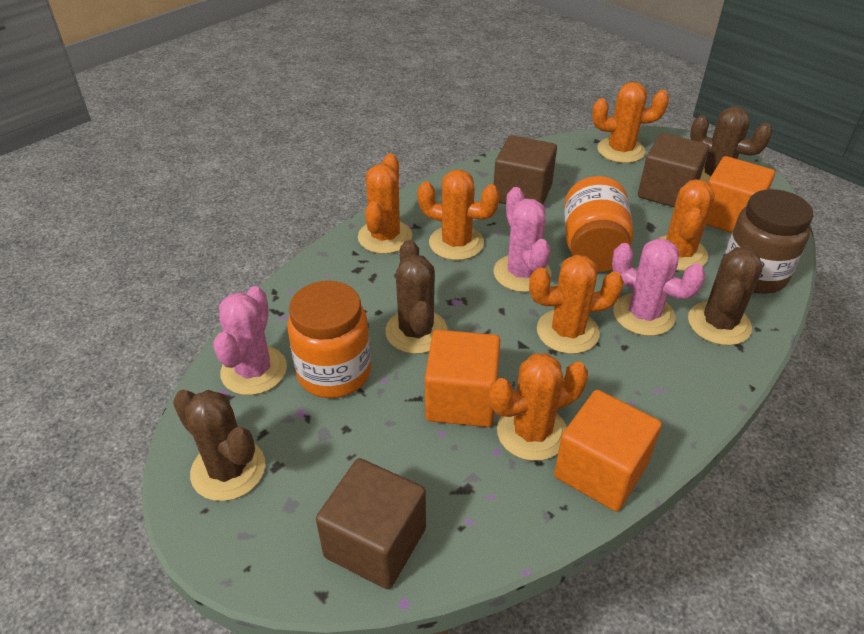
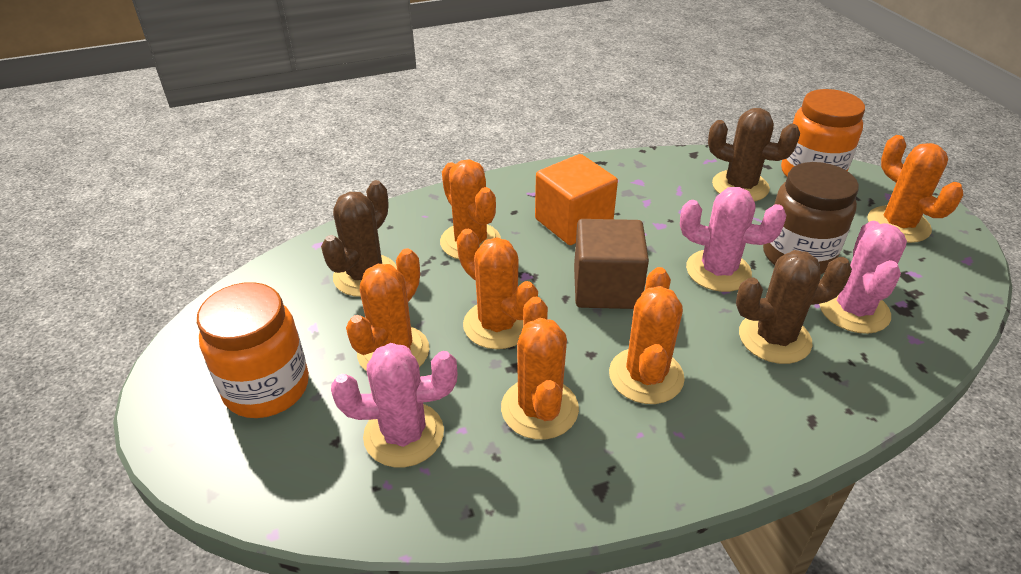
brown cactus: [173,390,265,501] [385,240,448,354] [688,245,763,346] [690,106,773,183] = 4 -> [321,180,397,297] [708,108,800,202] [736,250,852,364] = 3
brown cube: [316,458,426,589] [494,135,557,204] [638,133,709,207] = 3 -> [574,219,649,309] = 1
orange cube: [425,330,500,427] [554,390,662,511] [706,156,775,233] = 3 -> [535,154,618,245] = 1

